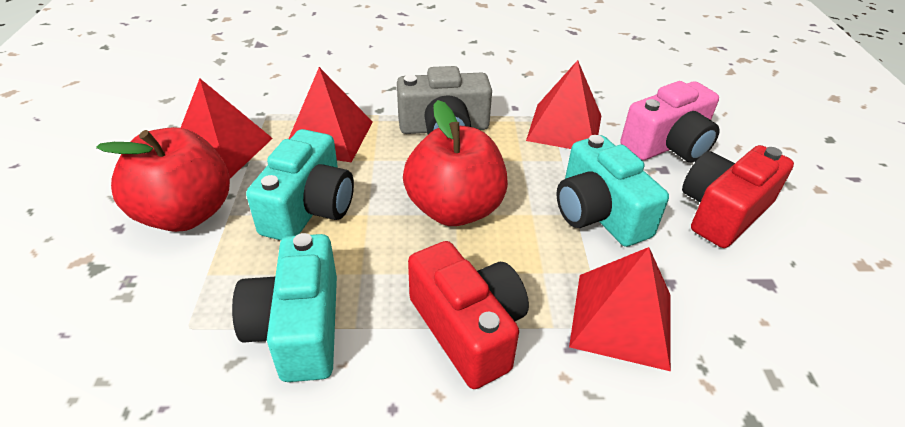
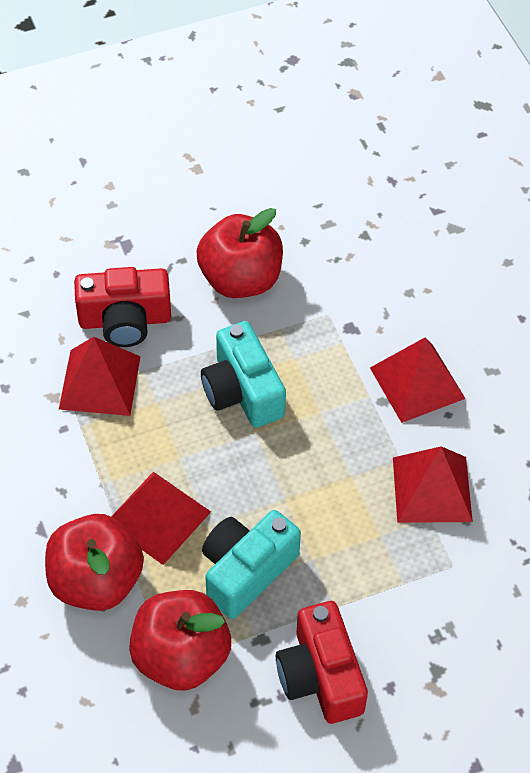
grey camera: [397,66,492,134] = 1 -> none = 0
pink camera: [620,81,720,162] = 1 -> none = 0
red apple: [96,127,230,232] [403,100,508,226] = 2 -> [45,514,144,611] [129,590,231,691] [197,208,283,298] = 3
turquoise camera: [232,233,337,382] [246,129,354,240] [556,135,669,247] = 3 -> [201,321,286,428] [202,510,301,619] = 2

